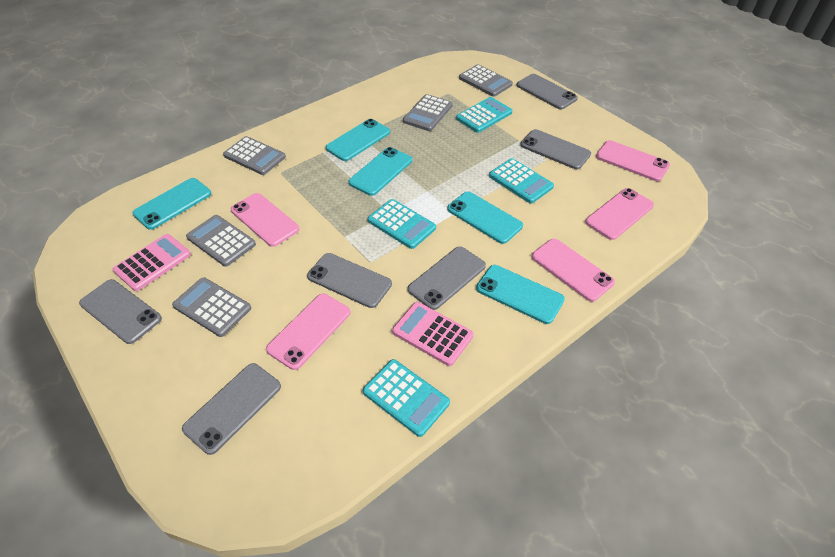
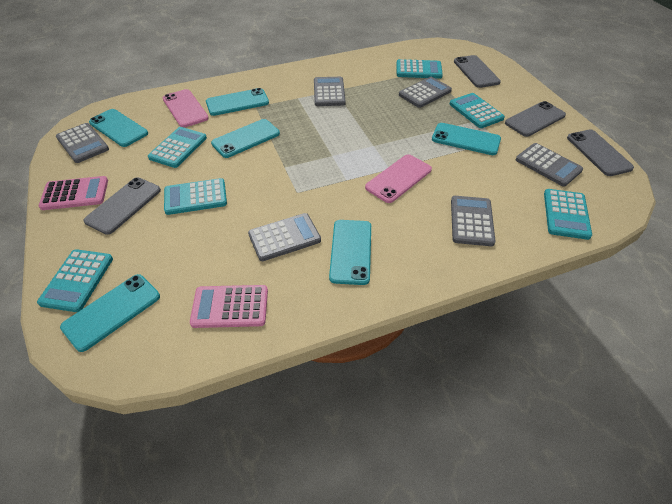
grey calculator: [172,277,251,337] [186,215,256,267] [223,136,286,175] [403,94,453,131] [459,64,513,97] = 5 -> [56,123,109,163] [248,213,321,261] [314,77,346,106] [399,77,452,108] [451,196,495,246] [516,143,583,186] = 6
grey phone: [79,279,162,344] [182,363,281,455] [307,253,392,308] [408,246,486,310] [516,74,578,109] [520,129,591,169] = 6 -> [83,177,161,235] [454,55,501,88] [505,101,566,137] [567,129,634,176] = 4
pink phone: [231,193,299,247] [266,294,351,370] [532,239,615,302] [585,188,654,240] [596,140,670,181] = 5 -> [163,89,209,128] [365,154,432,203] = 2
turquoise calculator: [363,359,450,437] [368,199,436,249] [456,97,512,133] [489,158,554,203] = 4 -> [37,249,113,312] [148,127,207,168] [164,178,227,215] [396,59,443,79] [449,93,505,128] [544,189,592,240] = 6
turquoise phone: [132,178,211,230] [326,119,390,161] [348,147,412,196] [447,191,523,244] [476,265,565,324] = 5 -> [60,274,160,352] [89,109,148,147] [206,88,269,116] [211,119,280,158] [329,220,371,285] [432,123,501,155] = 6

